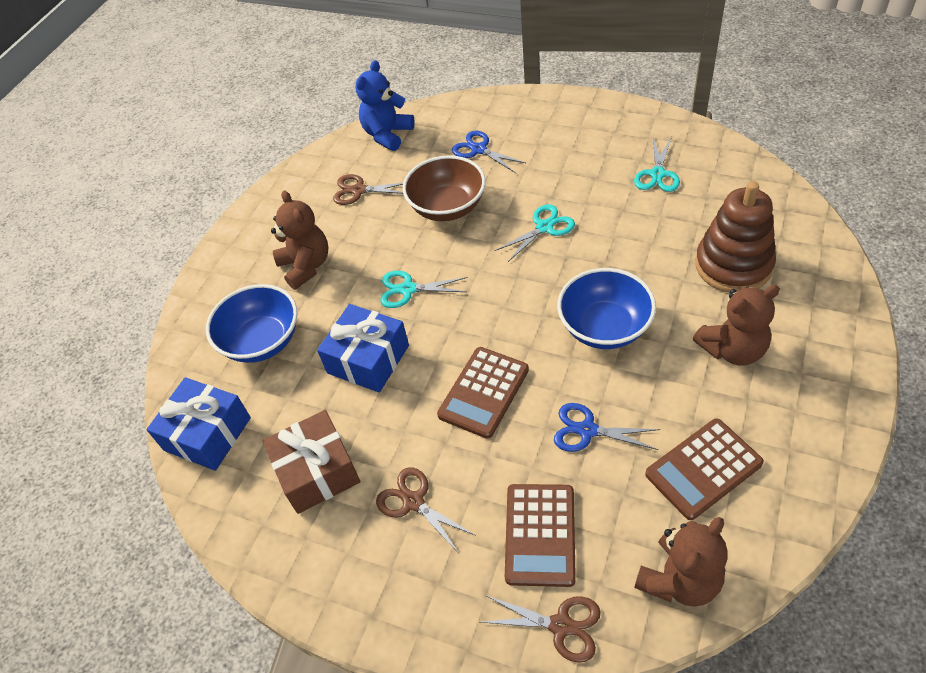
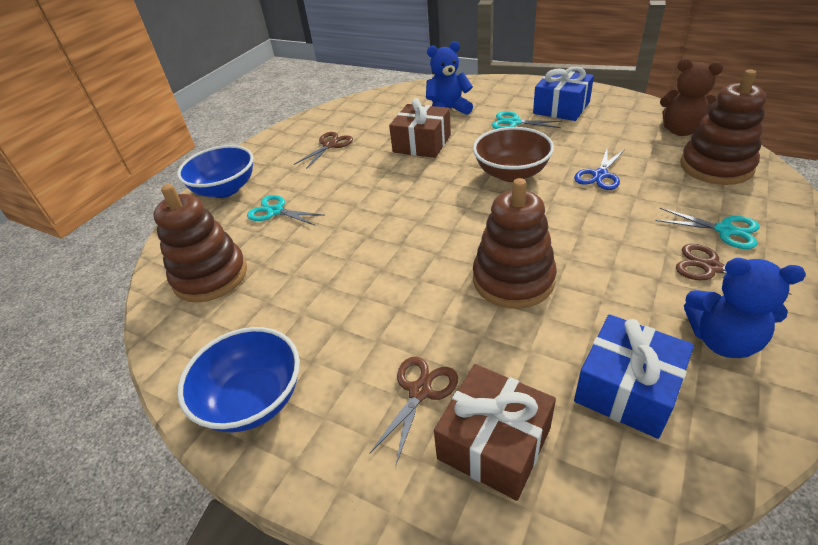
blue scissors: [452,131,526,173] [554,403,660,452] = 2 -> [574,149,625,190] = 1
blue teddy bear: [355,60,415,151] = 1 -> [426,41,473,115] [684,258,806,358] = 2
brown calculator: [437,347,529,439] [505,484,576,587] [645,419,764,520] = 3 -> none = 0
brown gift: [263,410,360,514] = 1 -> [389,98,451,158] [434,364,556,501] = 2
brown stacking toy: [695,181,776,293] = 1 -> [153,184,247,303] [473,178,557,309] [680,69,766,185] = 3
brown teddy bear: [271,190,328,290] [634,517,727,607] [693,284,780,366] = 3 -> [660,58,723,136] = 1

